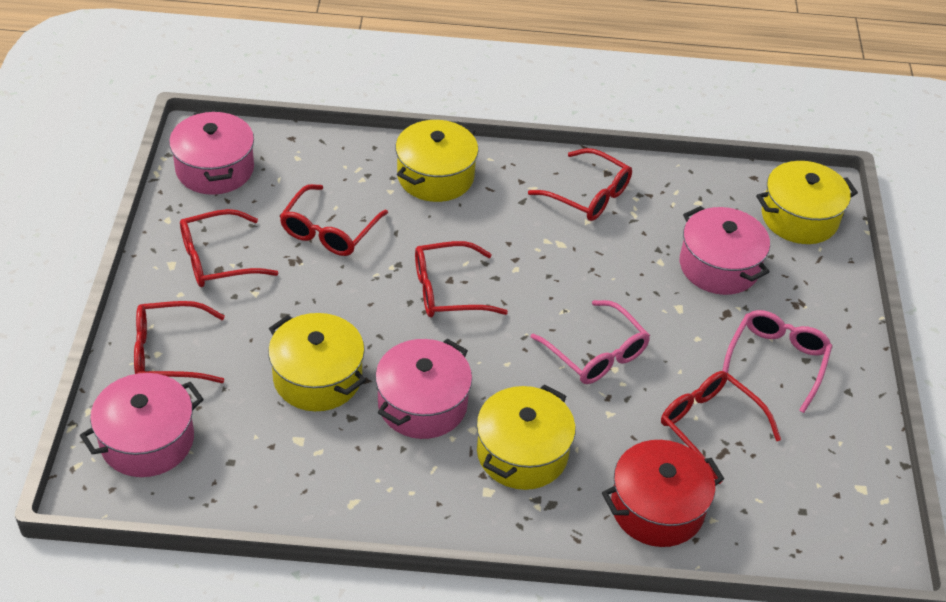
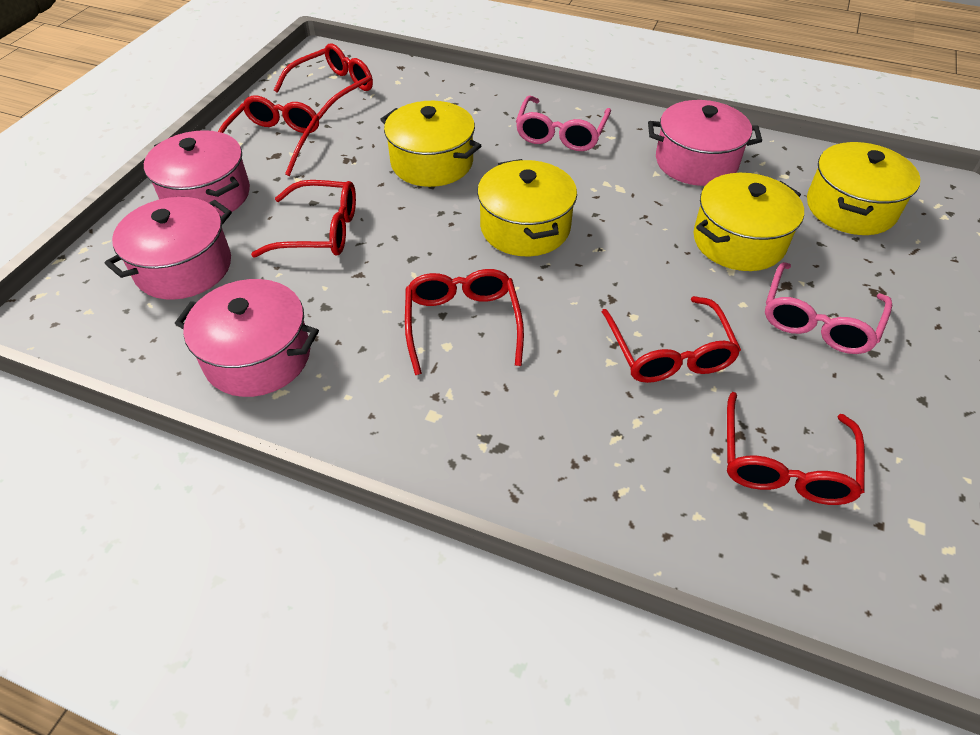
red pot: [602,440,724,547] = 1 -> none = 0

